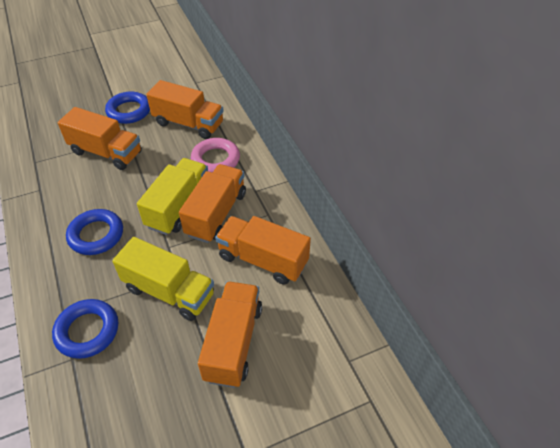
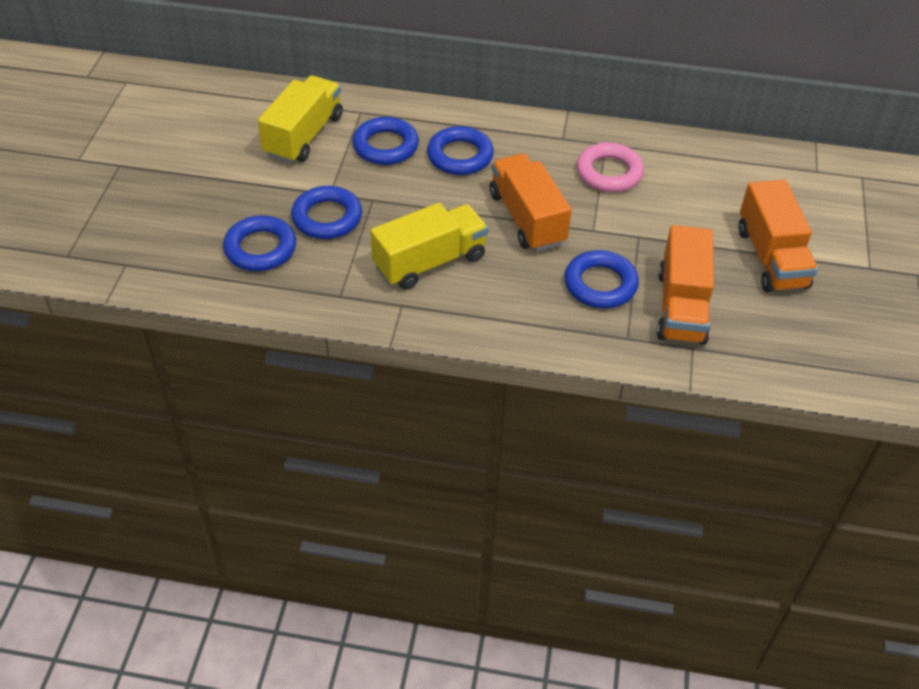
blue ring: [52,299,118,359] [66,209,123,255] [105,91,150,124] = 3 -> [223,215,296,271] [291,186,362,239] [352,117,419,165] [427,126,494,175] [564,250,639,309] = 5
orange truck: [58,107,142,170] [146,80,224,139] [179,164,246,243] [198,281,262,388] [215,216,311,285] = 5 -> [490,153,572,252] [657,225,714,345] [738,180,818,292] = 3

